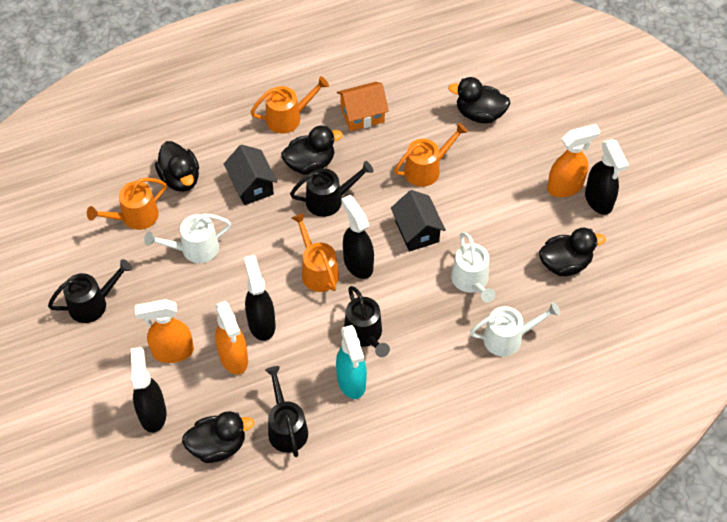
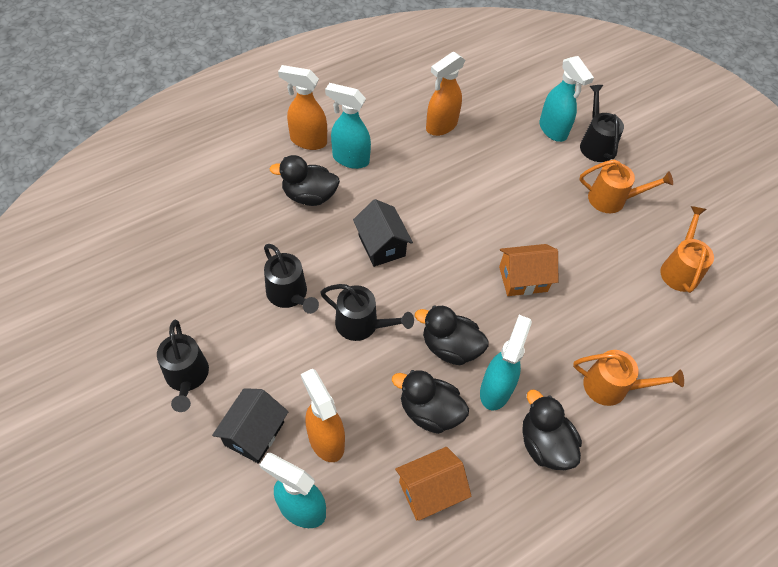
black duck: [155,141,199,192] [182,411,254,463] [281,126,343,175] [448,77,510,123] [539,228,606,276] = 5 -> [269,155,340,206] [392,370,469,434] [415,305,489,365] [522,389,582,470] = 4
black spray bottle: [131,347,166,433] [244,255,275,341] [341,195,374,279] [585,139,629,215] = 4 -> none = 0
orange house: [337,82,389,131] = 1 -> [395,447,472,521] [499,244,558,296] = 2
orange watering can: [87,178,166,230] [251,76,329,134] [292,213,339,292] [394,123,468,187] = 4 -> [573,350,684,406] [580,160,673,213] [660,206,714,293] = 3
turquoise spray bottle: [336,325,367,399] = 1 -> [260,453,326,528] [325,83,371,169] [480,315,532,410] [539,56,594,142] = 4
white watering can: [144,214,231,263] [451,232,495,303] [470,302,560,356] = 3 -> none = 0

